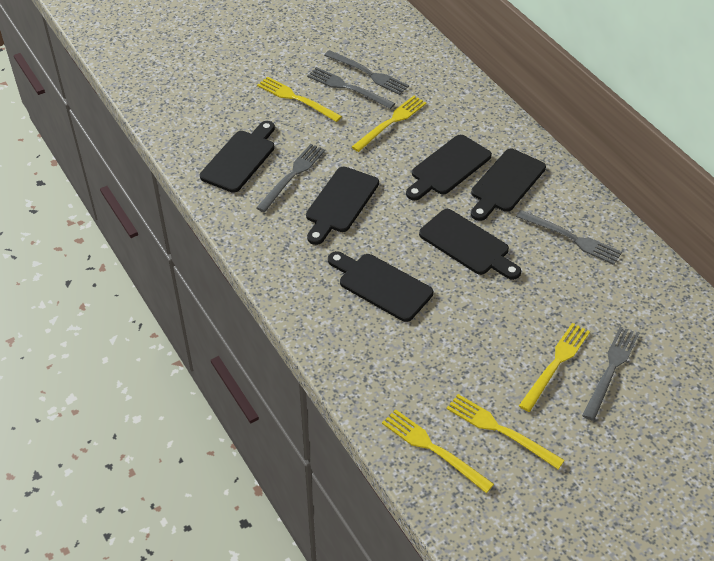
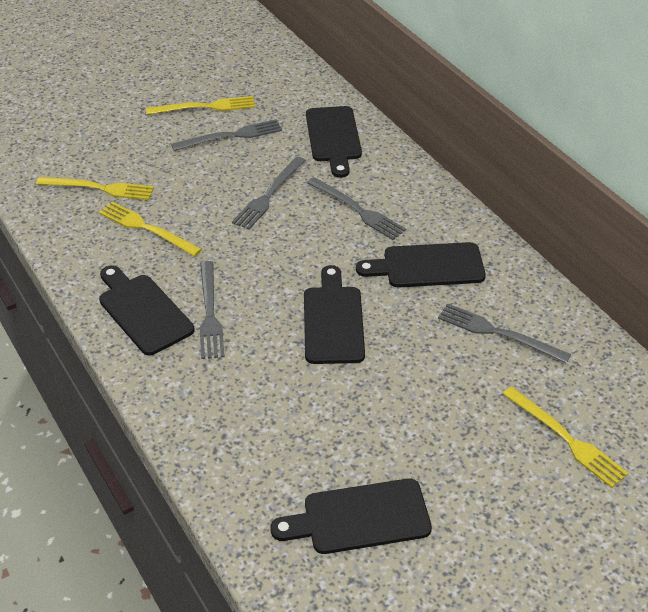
black cutting board: [200,121,275,193] [306,167,379,245] [328,251,433,322] [406,135,492,200] [419,209,521,280] [471,149,546,221] = 6 -> [99,265,194,355] [270,479,432,554] [304,265,365,364] [306,106,362,178] [356,242,486,287] = 5
yellow fork: [257,76,342,122] [352,96,427,152] [382,409,494,493] [446,394,565,469] [519,323,590,412] = 5 -> [36,177,154,200] [99,201,202,257] [146,96,255,115] [503,386,628,488] = 4

